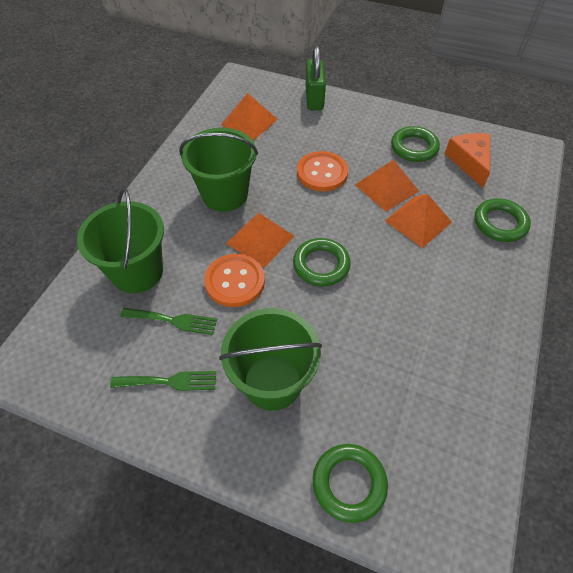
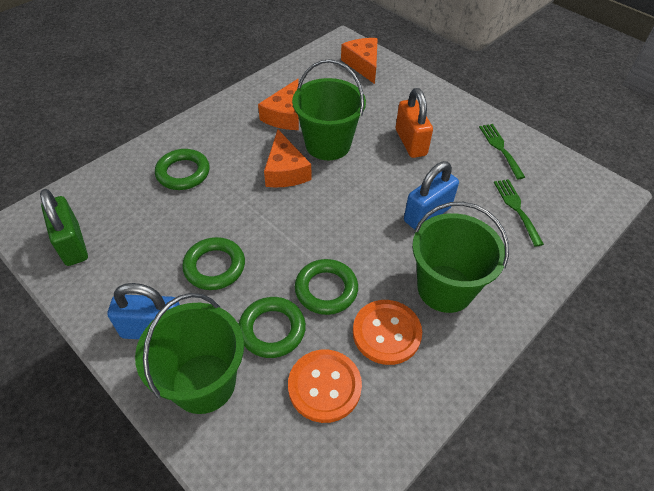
blue padlock: none = 0 -> [108,283,180,339] [404,161,459,230] = 2
orange cheese: [445,133,490,188] = 1 -> [258,79,299,130] [264,129,311,188] [341,38,378,84] = 3
orange padlock: none = 0 -> [396,88,433,158] = 1
orange pyramid: [221,93,278,141] [226,213,294,267] [355,160,419,211] [385,194,452,248] = 4 -> none = 0

